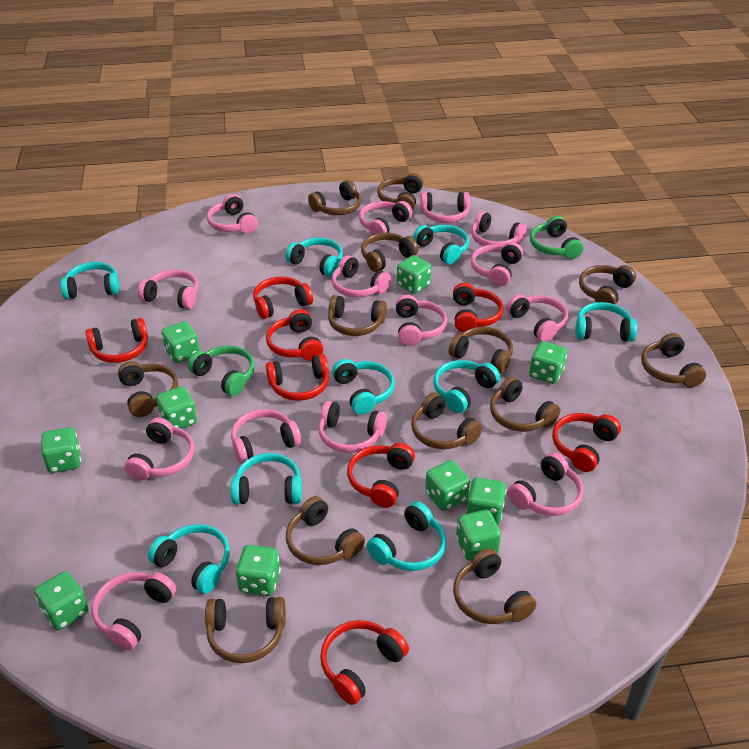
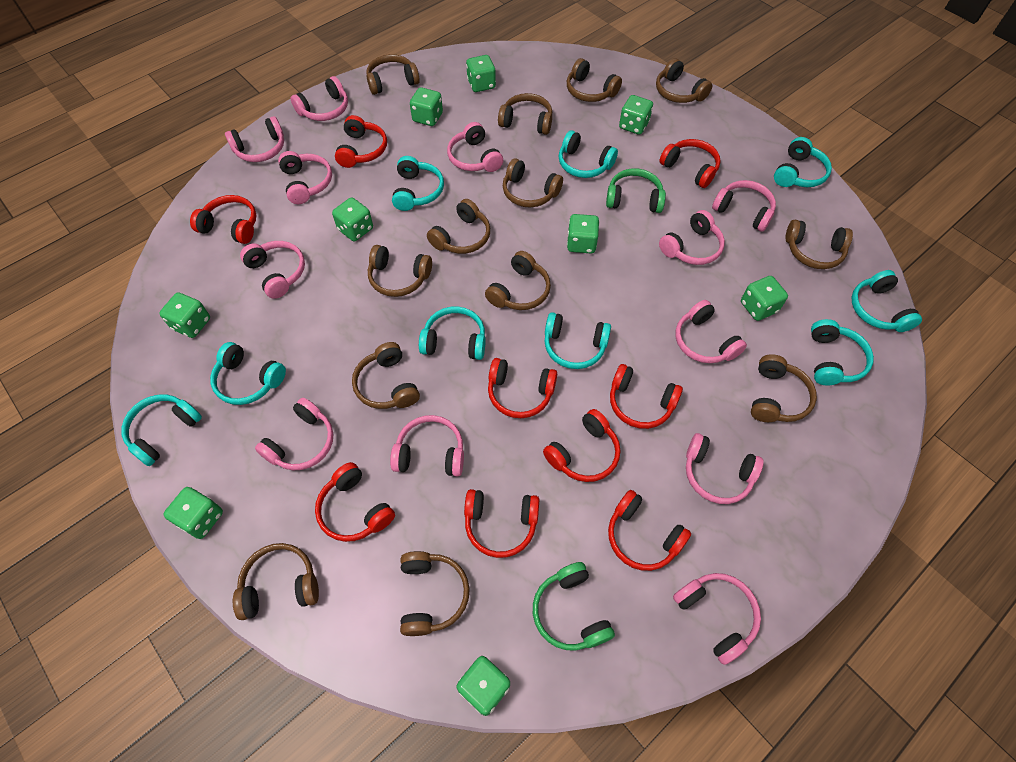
green dice: [34,571,89,630] [41,427,81,473] [156,386,197,429] [161,321,200,363] [236,545,281,596] [397,255,432,294] [425,460,470,511] [456,510,501,561] [466,477,506,525] [529,341,567,384] = 10 -> [159,293,210,338] [163,487,223,539] [332,197,373,241] [410,87,443,126] [456,656,510,716] [466,55,496,92] [567,214,599,253] [619,95,653,135] [741,276,788,321] = 9
pink headphones: [92,572,177,650] [124,417,194,481] [138,269,198,309] [207,194,258,234] [231,409,301,464] [318,401,387,453] [332,255,391,298] [359,201,412,235] [395,295,447,346] [420,192,470,223] [471,211,527,246] [471,242,523,286] [506,294,568,342] [508,452,583,516] = 14 -> [225,116,284,162] [240,241,305,299] [255,398,333,470] [278,151,332,204] [291,76,348,121] [390,415,464,476] [447,122,503,172] [659,210,725,265] [673,573,761,665] [676,300,747,363] [686,433,764,504] [712,180,776,232] = 12
red headphones: [85,318,148,363] [253,277,313,319] [266,309,323,361] [266,354,329,401] [320,620,409,705] [347,443,415,508] [453,283,503,332] [552,413,621,472] = 8 -> [190,195,256,244] [315,462,395,542] [335,115,387,168] [464,489,539,558] [488,358,557,418] [543,409,620,482] [608,490,691,571] [610,364,683,429] [659,139,721,188] = 9

